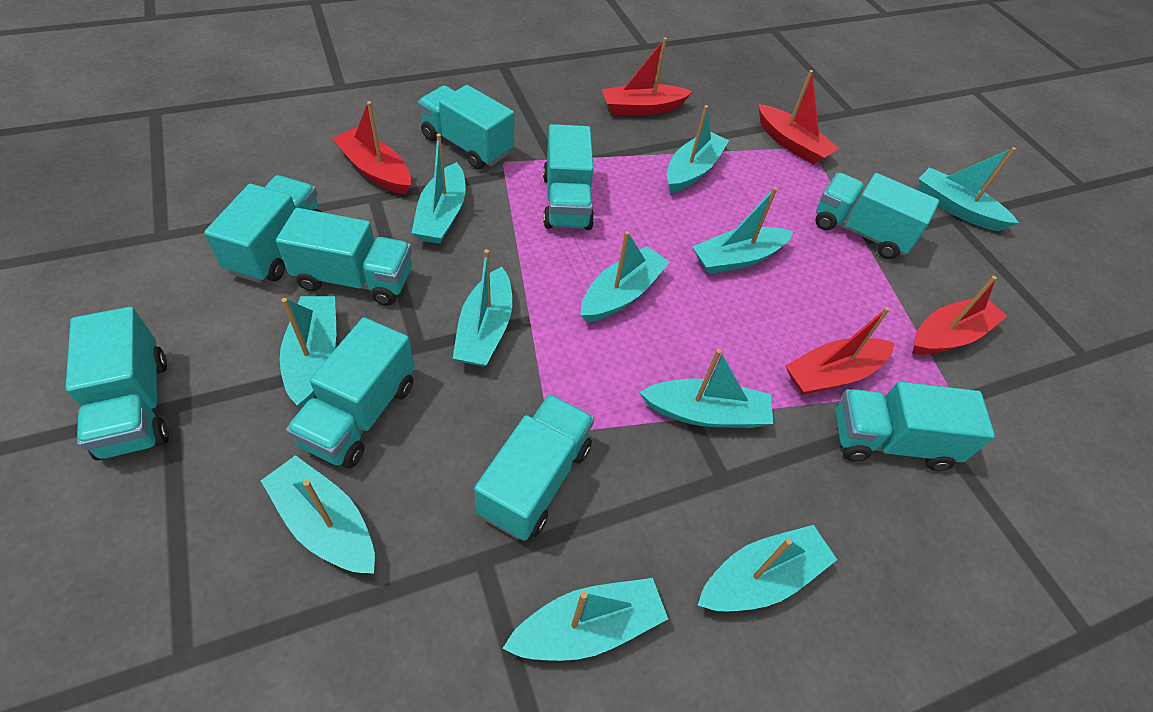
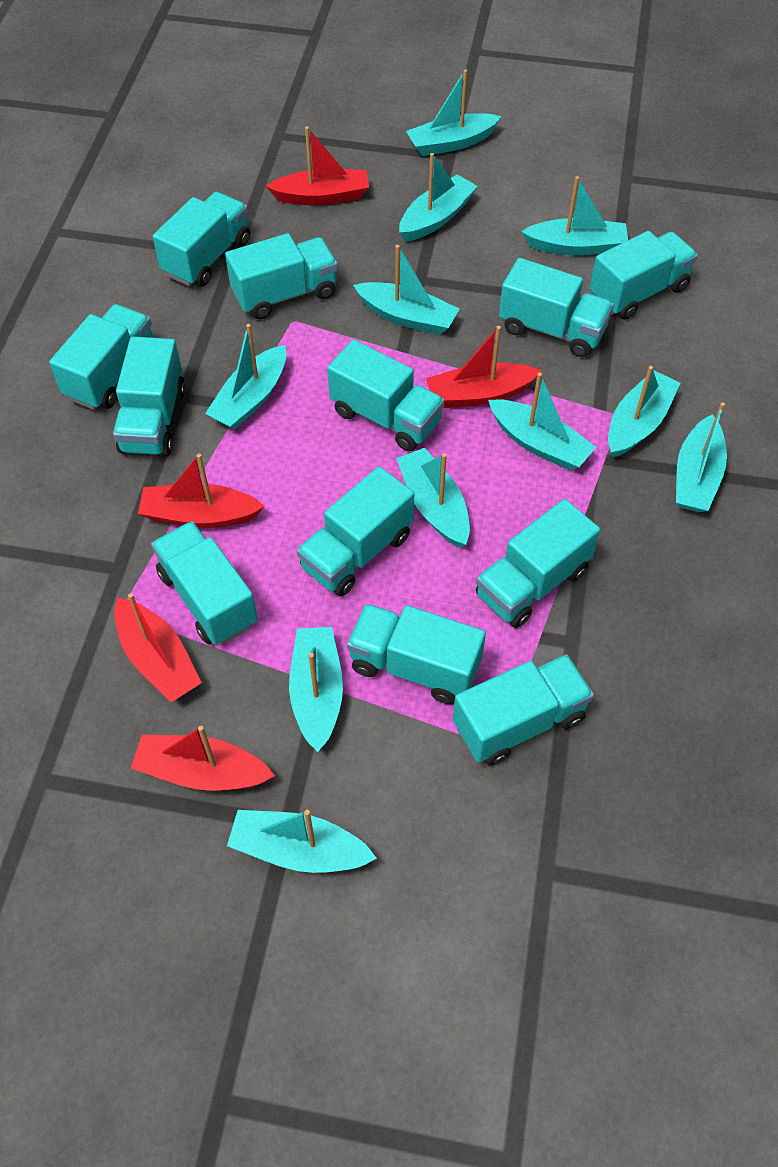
turquoise truck: [65,307,169,461] [204,175,322,283] [276,208,412,306] [286,317,415,468] [418,85,514,169] [474,394,594,541] [543,124,594,230] [815,173,939,259] [835,382,995,471] = 9 -> [49,304,152,410] [113,337,186,456] [151,521,258,645] [153,192,250,287] [225,233,338,319] [297,466,414,597] [327,340,445,451] [347,604,486,704] [453,654,594,766] [476,499,600,628] [499,258,614,357] [590,231,698,320] = 12

